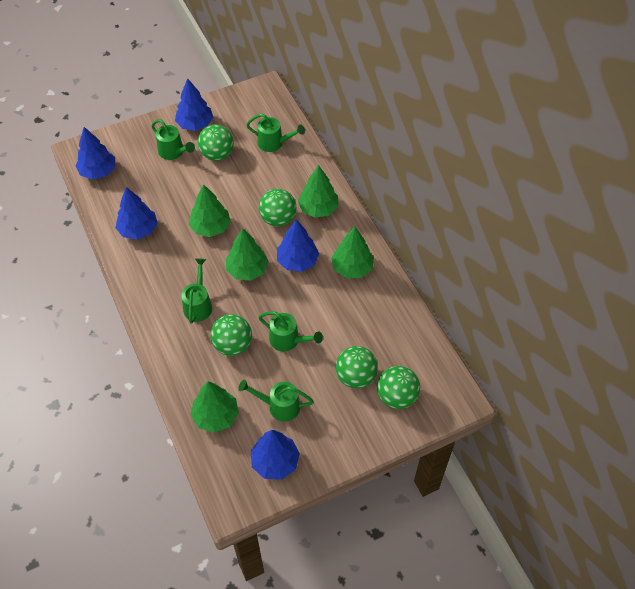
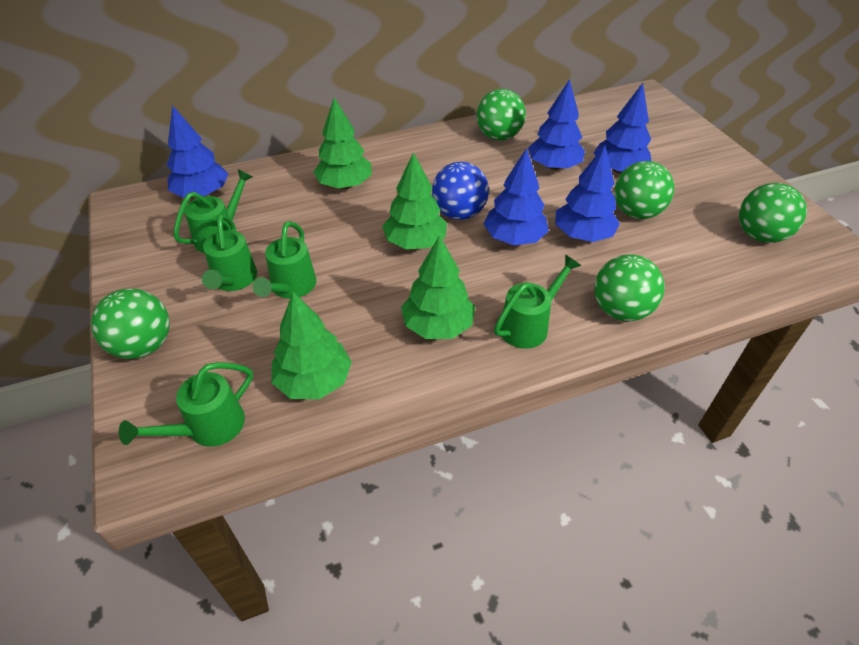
blue ball: none = 0 -> [432,162,489,220] = 1
green tree: [189,184,231,237] [191,381,239,433] [226,228,269,281] [298,165,338,218] [331,226,374,278] = 5 -> [272,292,352,399] [313,97,372,189] [382,152,447,249] [401,235,475,339] = 4

